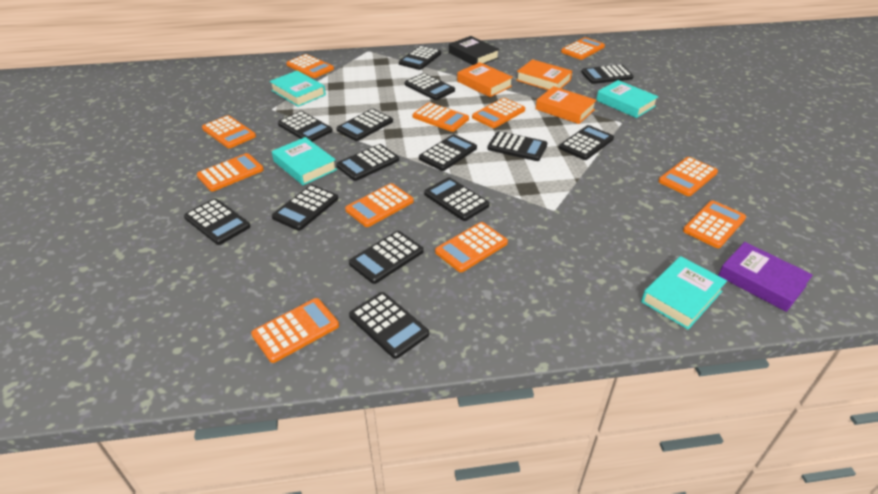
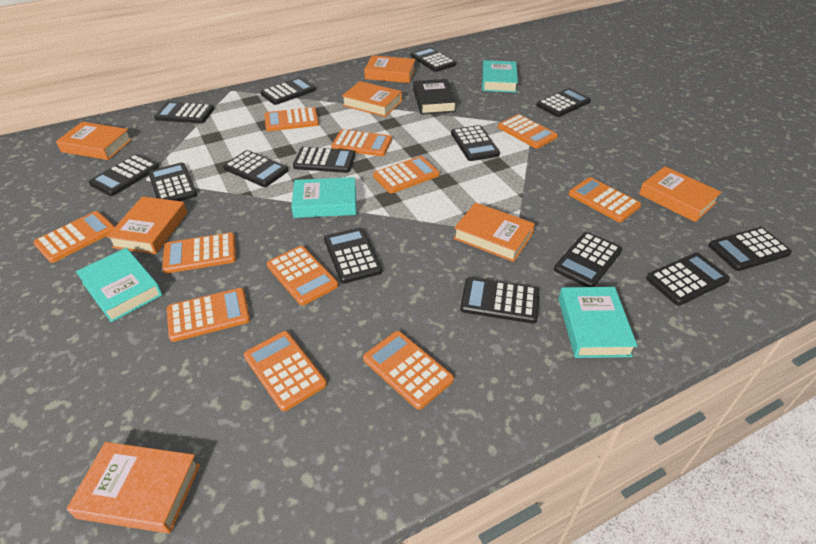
orange book: [457,62,513,97] [516,59,572,90] [536,86,597,124] = 3 -> [56,122,132,160] [66,442,200,534] [107,196,187,254] [342,81,402,117] [364,55,415,83] [453,202,535,262] [639,166,722,222] = 7
purple book: [718,242,813,312] = 1 -> none = 0

